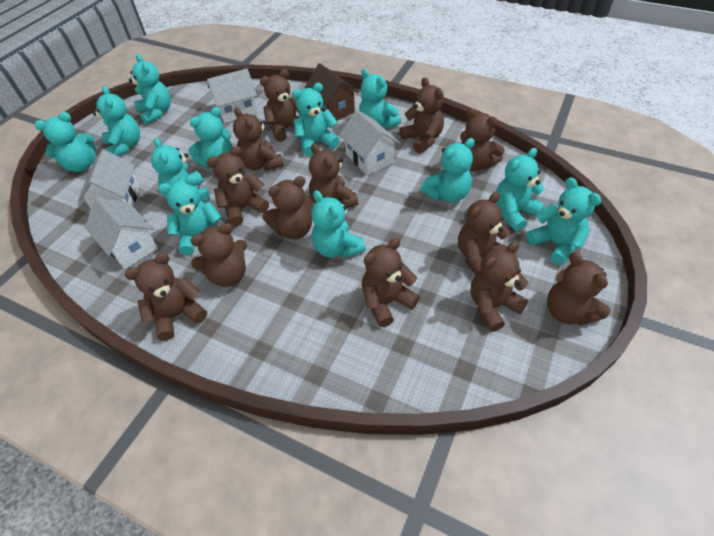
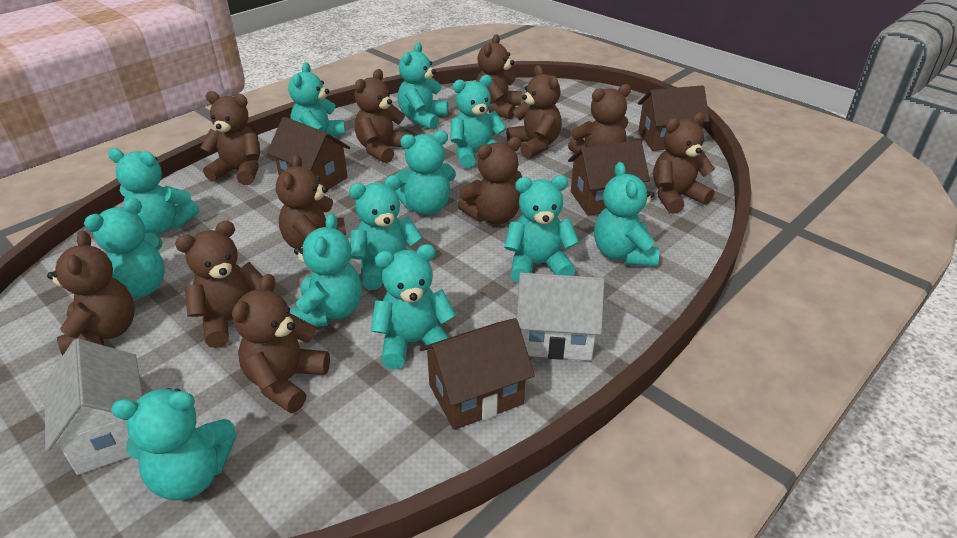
brown house: [305,63,359,120] = 1 -> [267,117,350,190] [420,318,535,430] [568,140,650,216] [638,85,710,151] = 4
brown teddy bear: [125,253,207,341] [190,223,247,287] [207,146,269,226] [233,107,284,171] [260,69,300,142] [262,176,313,239] [309,143,358,208] [362,238,420,327] [400,78,444,154] [458,192,510,275] [460,108,505,171] [471,242,528,332] [547,252,611,325] = 13 -> [47,230,135,355] [175,221,263,348] [200,91,260,185] [232,274,330,413] [276,154,346,248] [355,69,412,163] [458,137,522,224] [476,34,521,119] [507,65,562,158] [568,84,631,153] [653,112,715,214] = 11
white house: [78,149,140,209] [85,198,158,269] [207,69,258,123] [340,110,400,175] = 4 -> [44,339,143,475] [517,273,605,361] = 2

